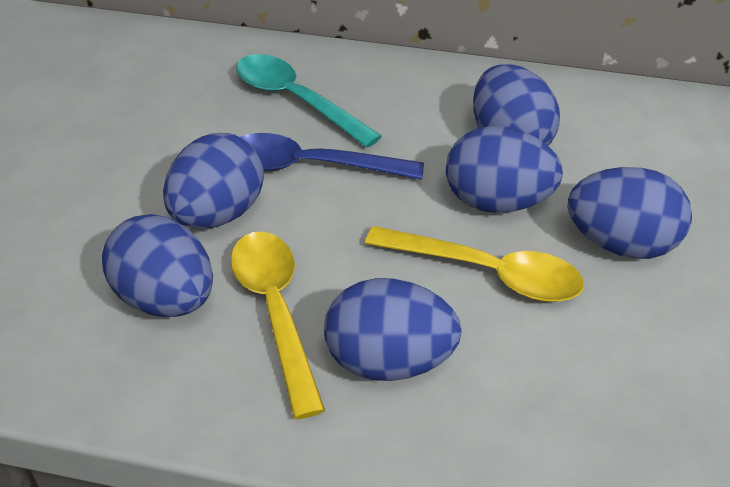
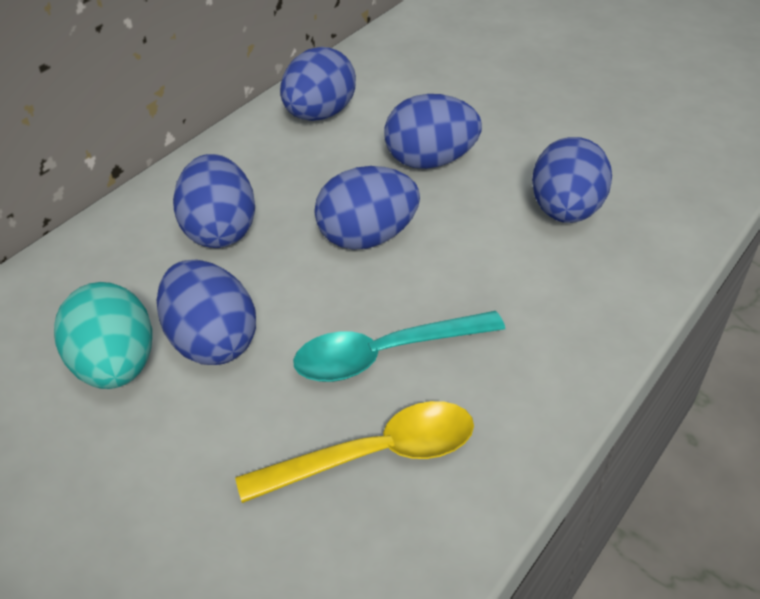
blue spoon: [241,133,424,180] = 1 -> none = 0
turquoise egg: none = 0 -> [54,282,152,389] = 1
yellow spoon: [231,232,325,419] [365,226,584,302] = 2 -> [235,401,474,503] = 1

